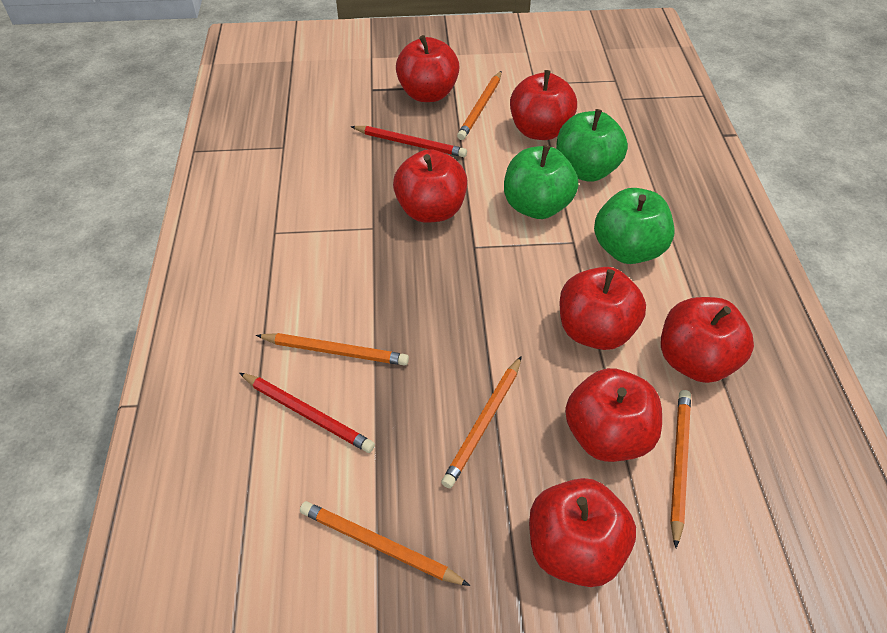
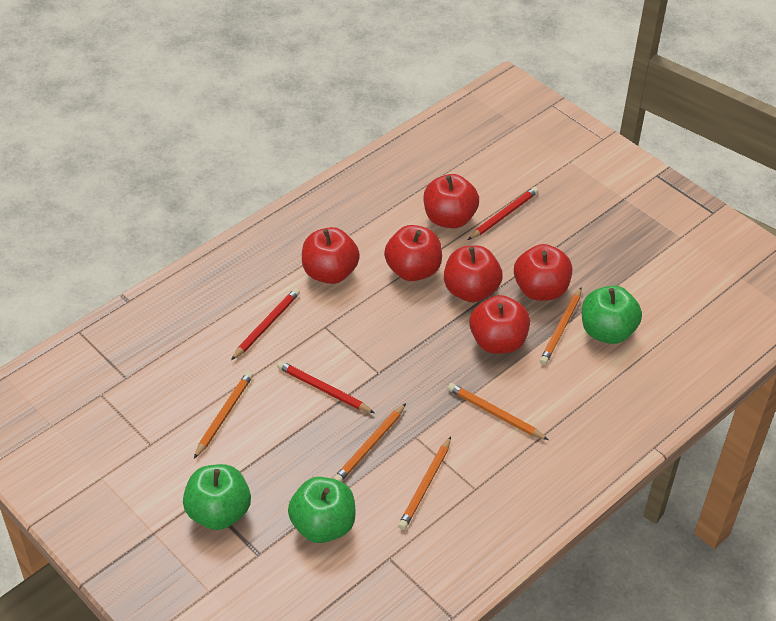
red apple: [393,149,467,223] [396,35,460,102] [510,70,577,140] [529,478,636,587] [560,267,646,350] [565,368,662,462] [661,297,754,383] = 7 -> [302,227,360,284] [384,225,442,281] [424,174,479,228] [444,246,503,302] [469,295,530,354] [514,244,572,301] = 6
red pencil: [240,373,375,453] [351,126,467,157] = 2 -> [231,288,300,360] [277,361,375,413] [468,187,539,240] = 3

